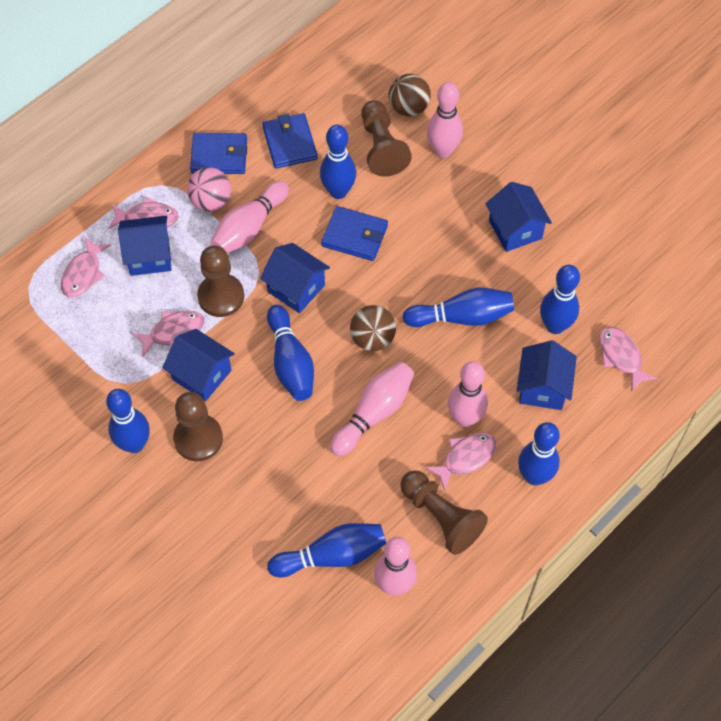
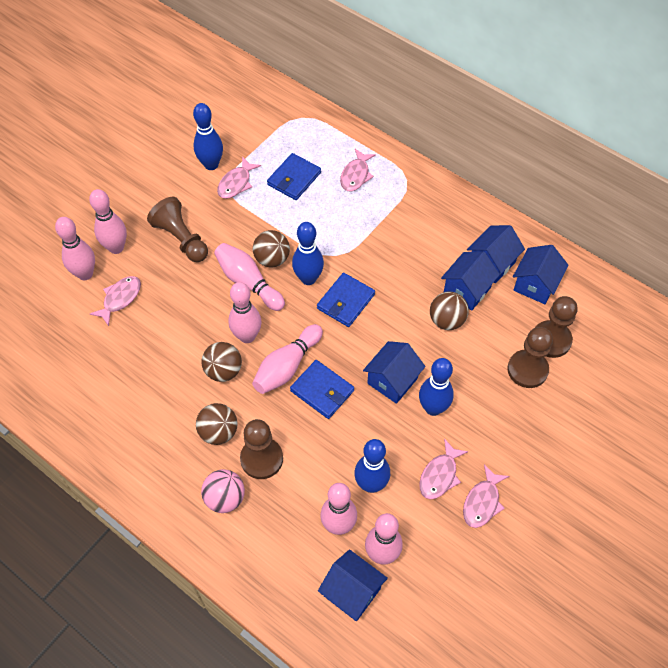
blue bowling pin: [106,389,150,453] [267,305,314,401] [267,523,386,577] [320,124,356,199] [403,288,514,327] [518,422,560,486] [540,265,580,334] = 7 -> [193,103,223,170] [292,222,324,285] [354,439,390,493] [419,358,454,416] = 4
brown ball: [350,305,396,351] [389,74,431,117] = 2 -> [196,403,238,445] [201,342,242,382] [253,230,290,267] [430,292,469,330] = 4
pink bowling pin: [210,181,289,253] [330,362,414,456] [374,537,417,596] [427,82,463,158] [448,361,488,427] = 5 -> [55,217,95,280] [89,189,127,254] [214,243,285,311] [228,282,262,343] [252,324,323,394] [320,483,357,535] [365,513,403,565] = 7

